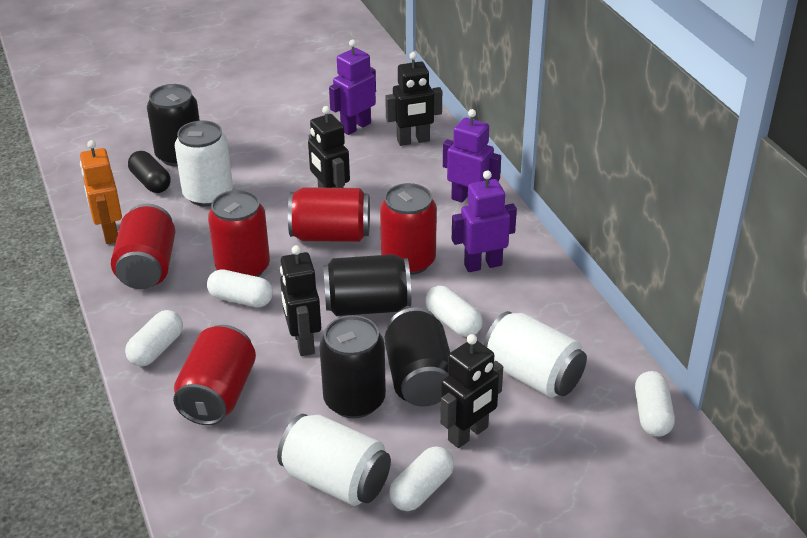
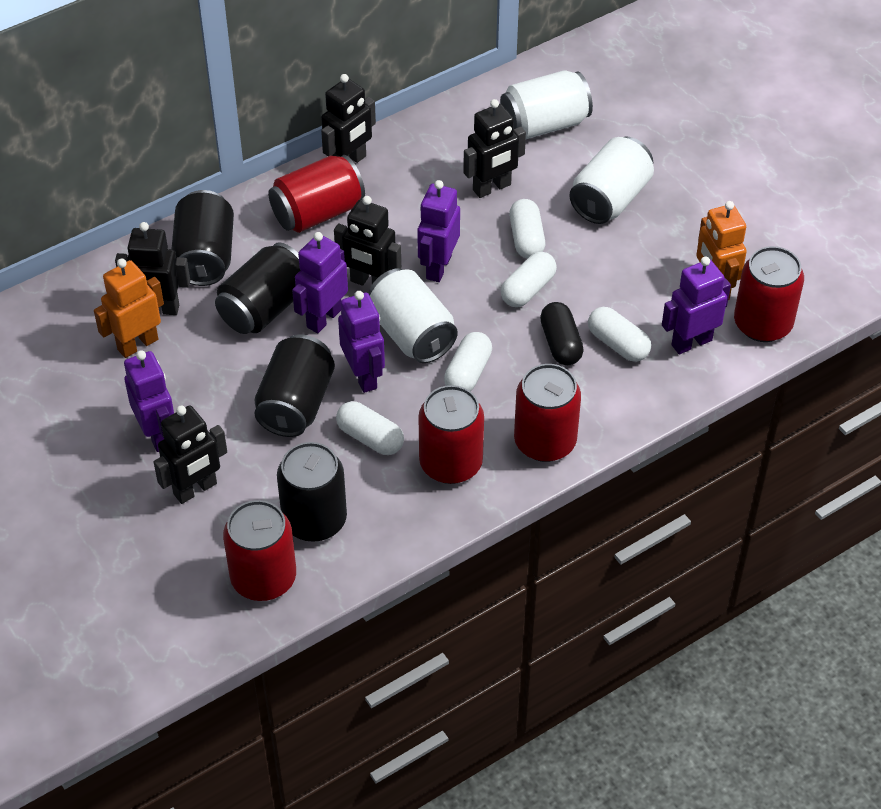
black robot: [280,245,321,356] [308,106,350,188] [385,52,442,146] [441,334,503,448] = 4 -> [115,222,190,315] [154,405,227,504] [321,74,376,163] [334,196,401,286] [463,99,526,198] = 5
orange robot: [80,140,122,244] = 1 -> [94,258,164,358] [696,201,747,300] = 2
purple robot: [329,39,376,135] [443,109,501,203] [452,170,517,272] = 3 -> [124,350,174,452] [292,232,348,333] [338,291,385,393] [417,180,460,282] [662,257,731,354] = 5

